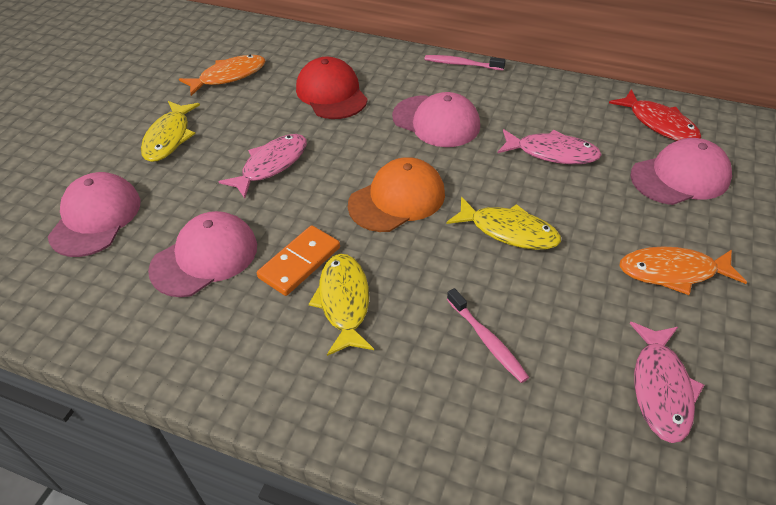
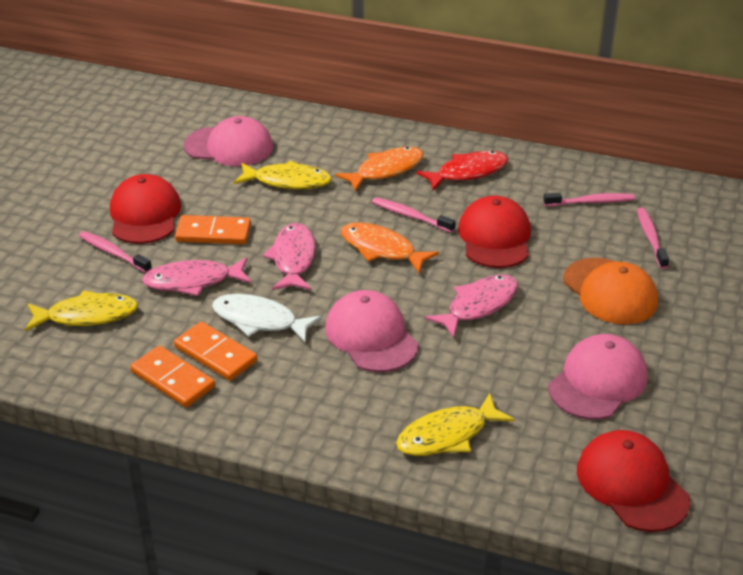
orange domino: [257,225,340,296] = 1 -> [130,346,215,408] [174,322,257,381] [175,215,251,244] = 3
pink cap: [48,172,140,257] [148,211,257,297] [392,92,480,147] [630,138,732,205] = 4 -> [184,116,273,166] [325,290,418,372] [548,334,648,420] = 3
pink toothbrush: [424,55,506,70] [447,288,529,383] = 2 -> [79,231,152,273] [372,197,456,233] [543,193,635,206] [637,208,669,269] = 4
red cap: [296,57,368,119] = 1 -> [110,174,181,244] [458,196,531,268] [577,430,690,532] = 3
white fish: none = 0 -> [212,294,322,342] = 1

